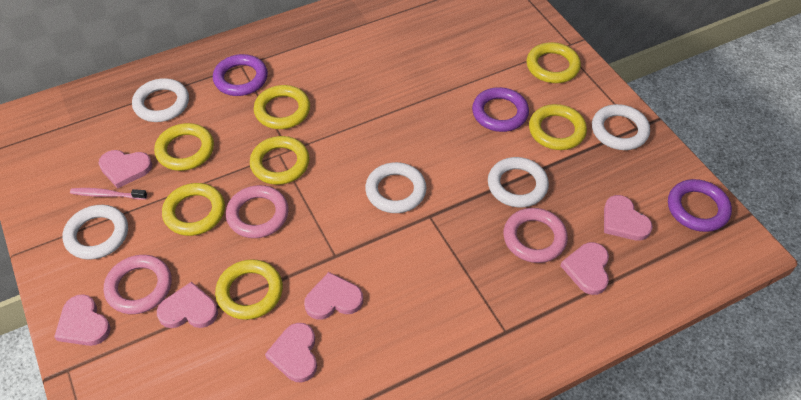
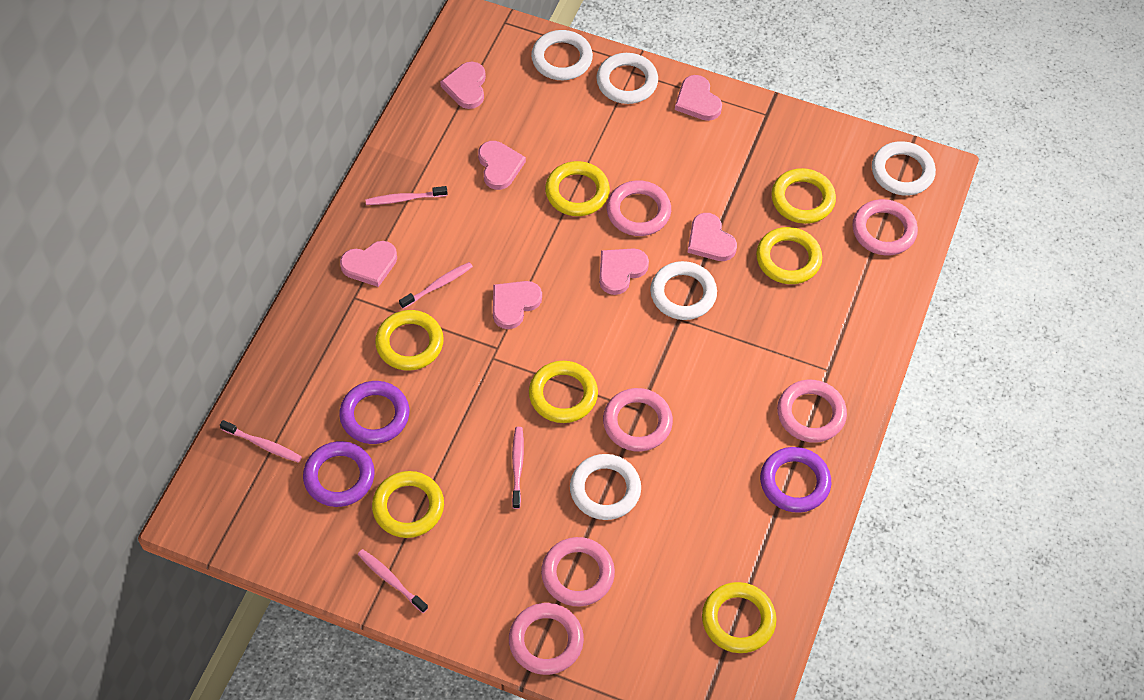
pink ring: [104,255,172,314] [226,185,289,238] [504,208,568,263] = 3 -> [509,603,584,675] [541,537,615,606] [603,388,673,452] [607,180,671,236] [777,380,847,443] [852,199,918,256] = 6
pink toothbrush: [70,188,147,200] = 1 -> [220,420,302,463] [358,549,428,613] [365,186,448,205] [399,262,473,309] [512,427,524,509] = 5

